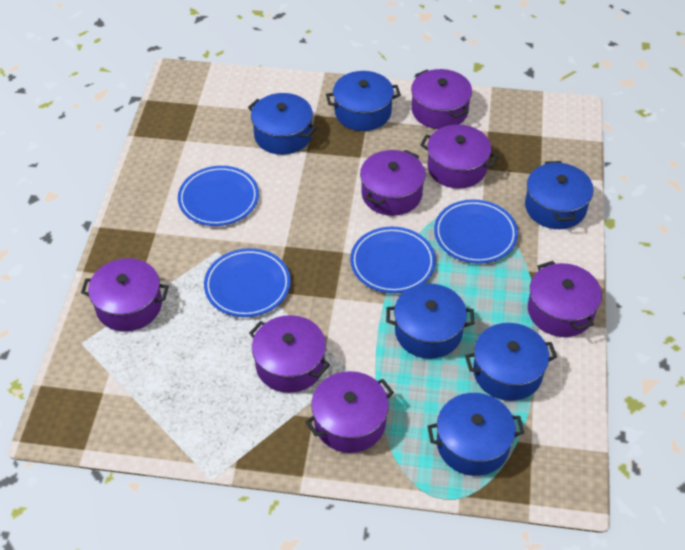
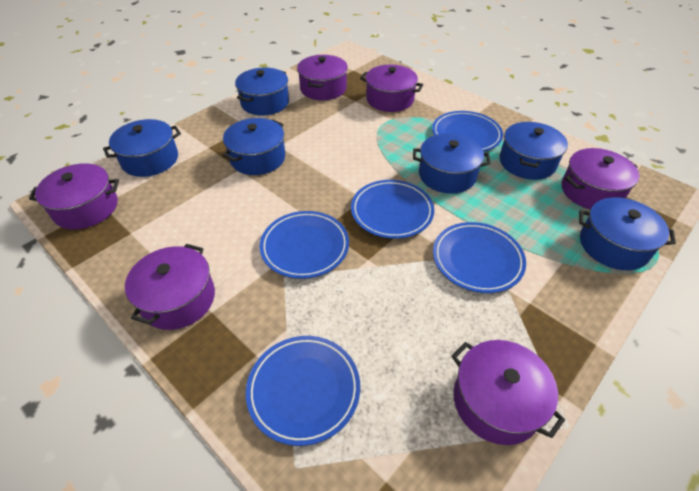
blue plate: [178,166,259,226] [204,248,291,317] [350,227,436,293] [434,199,518,264] = 4 -> [246,336,360,446] [260,211,349,279] [351,180,434,239] [432,111,503,152] [433,222,526,293] = 5
purple pot: [81,258,169,331] [249,315,330,393] [305,371,394,453] [360,150,425,216] [411,69,472,129] [420,125,498,189] [528,261,602,337] = 7 -> [29,163,119,230] [125,244,215,330] [297,55,348,100] [360,64,423,112] [452,340,565,445] [562,148,639,209] = 6

